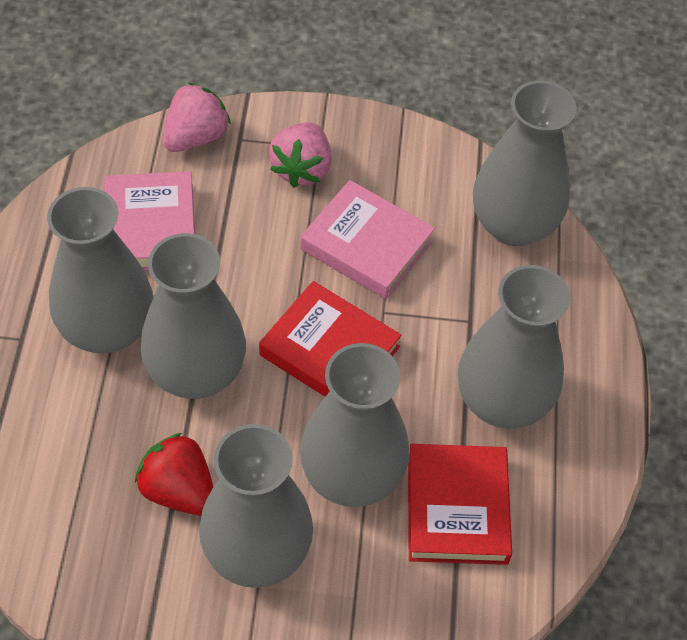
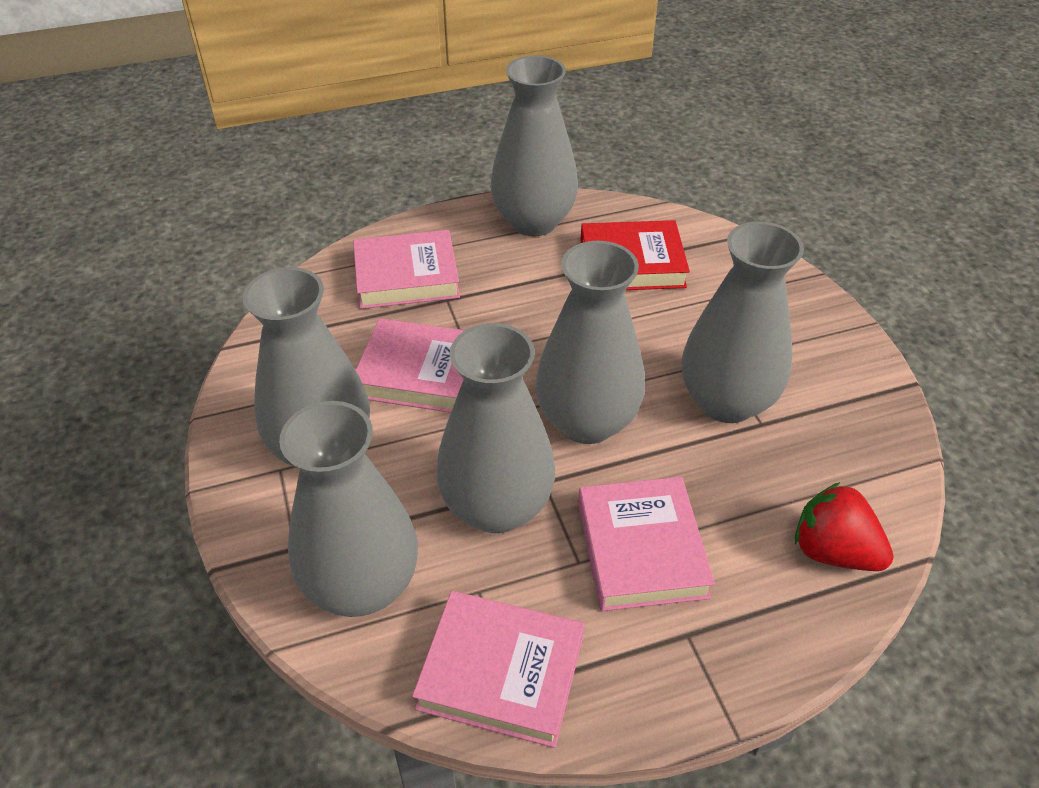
pink book: [104,171,195,270] [300,180,435,299] = 2 -> [353,230,460,309] [356,318,465,413] [412,591,584,748] [578,477,715,611] = 4
pink strawberry: [162,83,231,152] [269,122,331,187] = 2 -> none = 0
red book: [259,281,401,397] [408,444,512,565] = 2 -> [581,220,690,290] = 1

